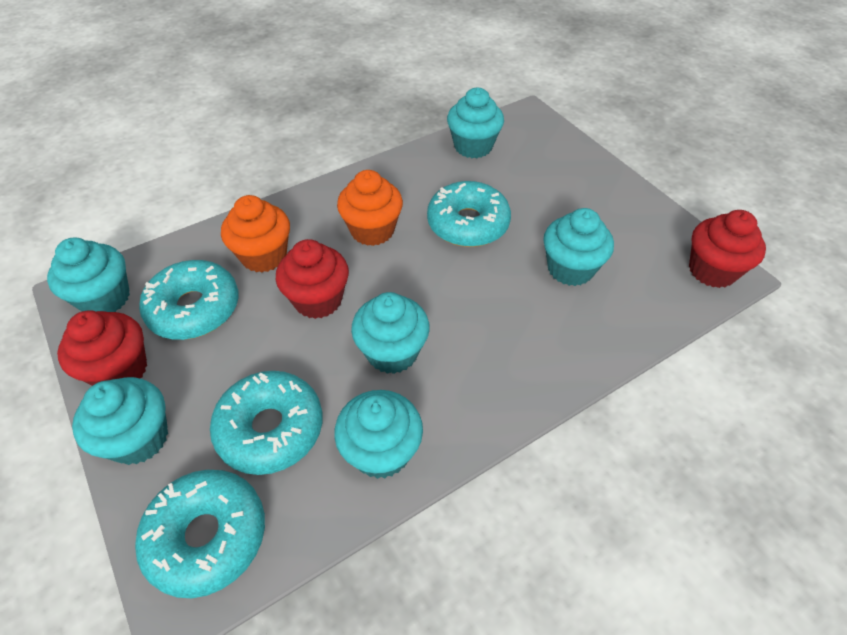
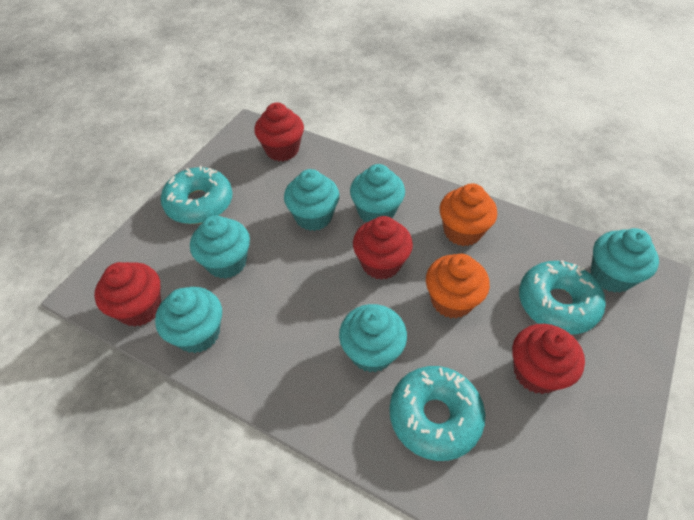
red cupcake: [57,310,147,386] [276,239,349,319] [689,210,766,288] = 3 -> [94,262,161,327] [254,102,304,161] [353,216,413,280] [512,324,585,394] = 4
turquoise donut: [135,470,265,598] [139,260,238,340] [210,371,323,475] [427,181,511,247] = 4 -> [161,166,233,224] [389,366,485,461] [519,260,606,334] = 3

